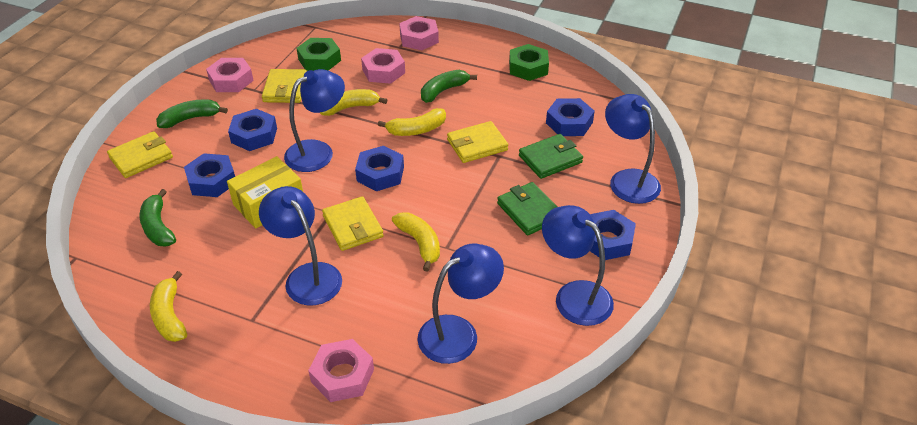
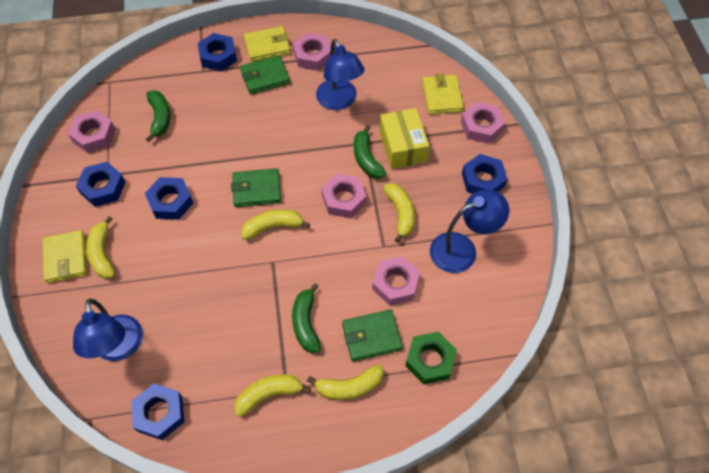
blue lamp: [259,186,342,305] [284,69,345,172] [417,243,504,364] [542,205,614,326] [605,94,661,204] = 5 -> [73,299,143,361] [316,39,364,110] [430,190,509,273] = 3
green nut: [297,38,341,71] [509,44,549,81] = 2 -> [405,332,457,384] = 1
green wallet: [497,182,558,235] [519,134,583,179] = 2 -> [231,168,281,207] [240,55,290,94] [342,310,403,362] = 3
pink nut: [206,58,254,92] [308,339,374,402] [361,48,405,84] [399,16,439,50] = 4 -> [68,110,115,153] [293,33,331,71] [321,174,366,218] [372,256,420,306] [461,102,505,144] = 5
yellow banana: [150,271,187,342] [320,89,387,116] [378,108,446,136] [392,212,440,272] = 4 -> [86,216,115,279] [234,374,311,417] [241,209,310,240] [307,364,383,400] [383,183,415,243] = 5
yellow wallet: [107,131,173,178] [262,69,307,103] [322,196,384,251] [447,121,508,163] = 4 -> [42,230,87,283] [244,26,291,62] [422,73,464,114] = 3

